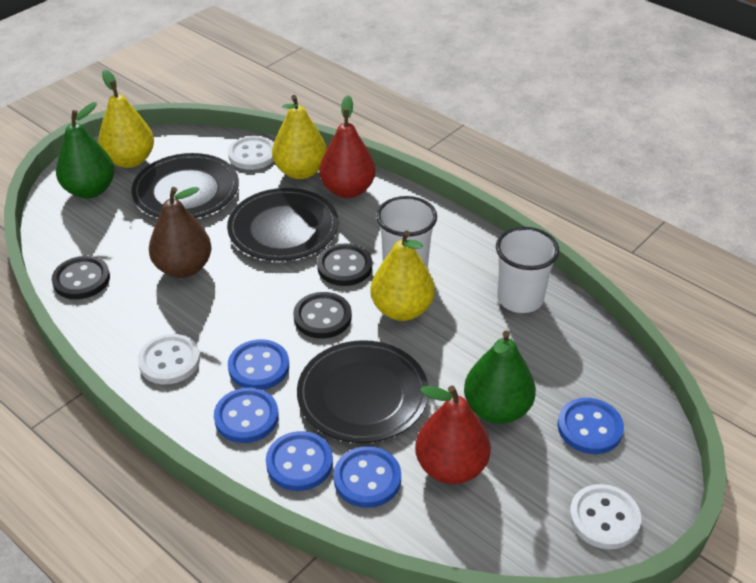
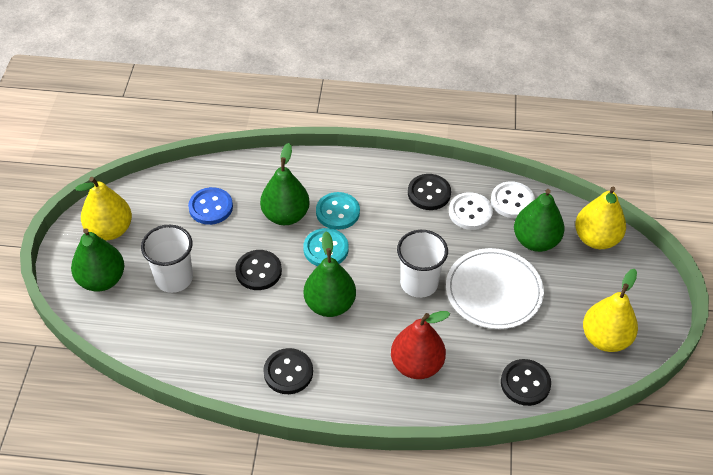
black button: [52,256,110,299] [293,292,352,339] [317,243,372,286] = 3 -> [235,250,282,290] [263,348,313,394] [408,174,451,210] [501,359,551,406] = 4
black plate: [131,153,239,218] [227,188,339,261] [297,340,428,443] = 3 -> none = 0
blue button: [214,388,279,443] [228,339,289,390] [266,431,333,491] [334,446,401,508] [557,398,624,454] = 5 -> [188,187,233,225] = 1
brown pear: [149,187,212,278] = 1 -> none = 0
green pear: [56,102,114,198] [464,331,536,424] = 2 -> [71,228,124,292] [260,143,310,225] [304,232,356,317] [514,189,565,252] = 4
red pear: [319,95,376,198] [415,386,491,484] = 2 -> [391,311,450,379] = 1
turquoise button: none = 0 -> [303,228,349,266] [316,192,360,230] = 2
white button: [138,334,200,384] [228,136,274,170] [569,484,641,549] = 3 -> [449,192,493,230] [491,181,535,218] = 2
white plate: none = 0 -> [446,248,544,329] = 1

